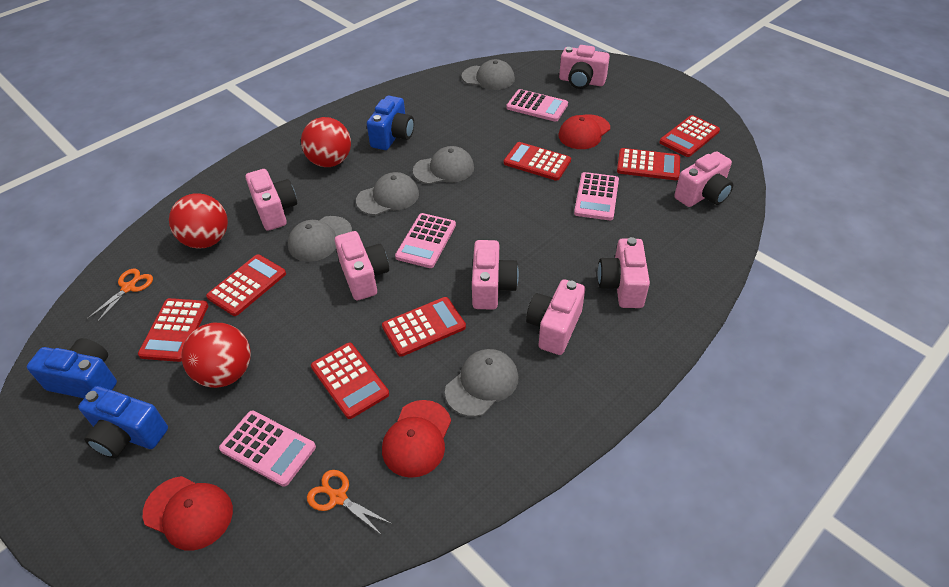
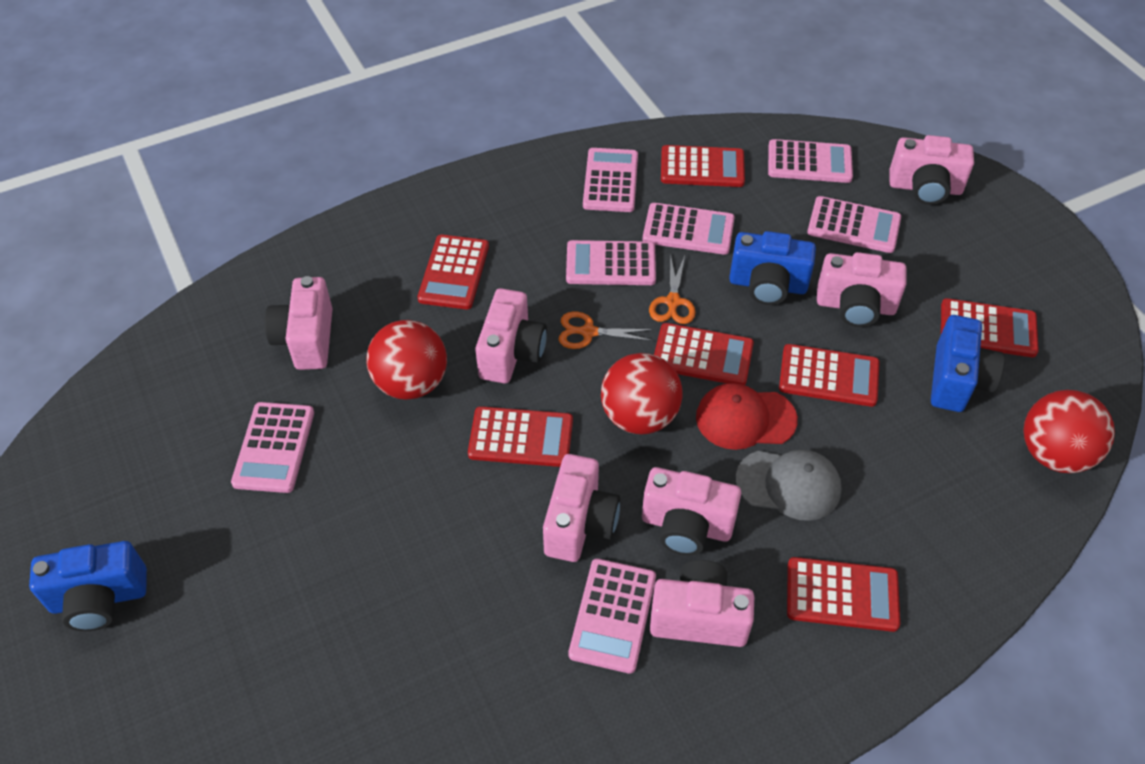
grey cap: [288,216,352,262] [356,172,419,215] [413,146,474,184] [445,349,518,417] [462,59,515,90] = 5 -> [736,450,842,521] = 1
pink calculator: [219,411,316,487] [395,213,456,268] [506,89,568,122] [574,172,619,220] = 4 -> [231,402,314,493] [566,240,656,285] [569,558,656,674] [583,148,638,212] [642,203,735,255] [768,139,853,183] [807,196,901,253] = 7
red cap: [143,476,233,551] [382,400,451,478] [559,114,610,149] = 3 -> [696,383,798,450] = 1

